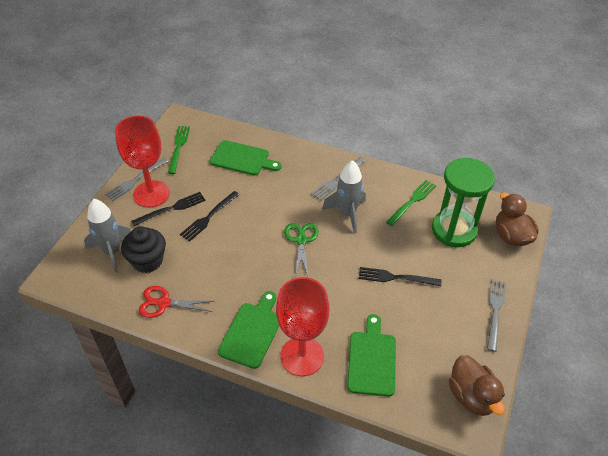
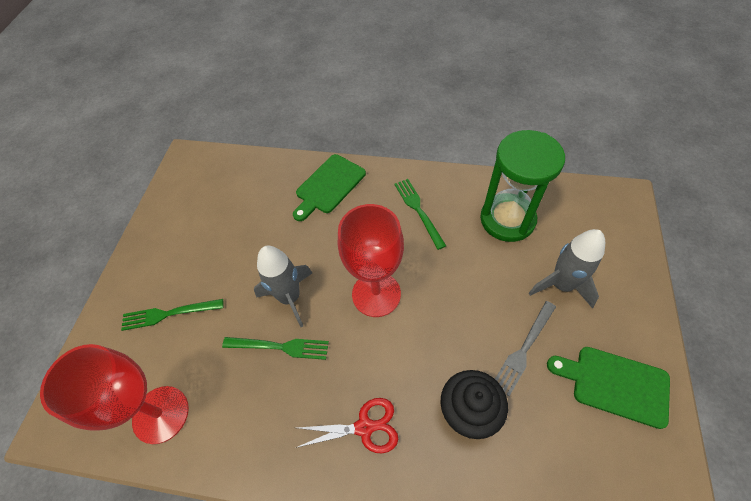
black fork: [131,192,205,226] [180,191,240,242] [359,267,441,286] = 3 -> none = 0
brown duck: [449,355,505,416] [496,193,539,246] = 2 -> none = 0
green cutting board: [210,140,281,175] [218,291,279,369] [347,314,396,397] = 3 -> [293,154,366,221] [547,347,670,429] = 2
green fork: [168,126,190,174] [386,180,436,226] = 2 -> [121,299,224,331] [222,337,329,360] [394,179,446,250] = 3
green scissors: [284,223,319,276] = 1 -> none = 0
grey fork: [105,158,168,201] [311,157,365,200] [487,279,506,352] = 3 -> [495,301,556,396] = 1

